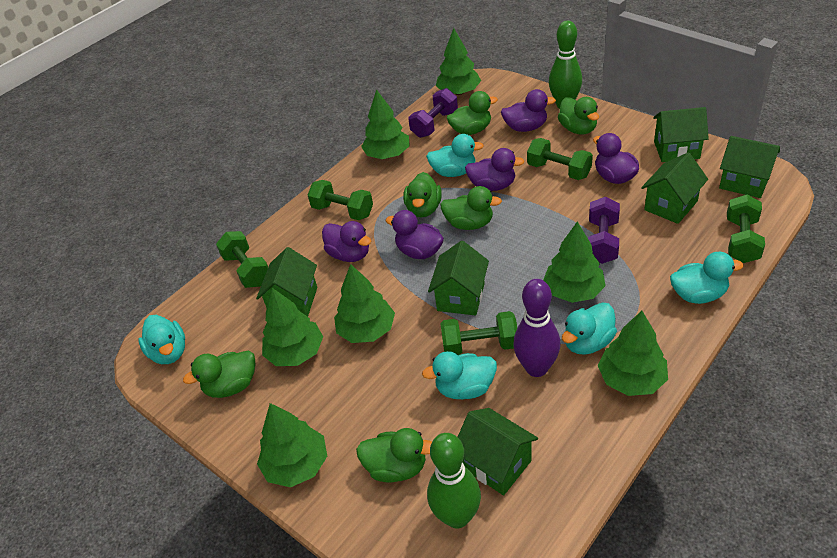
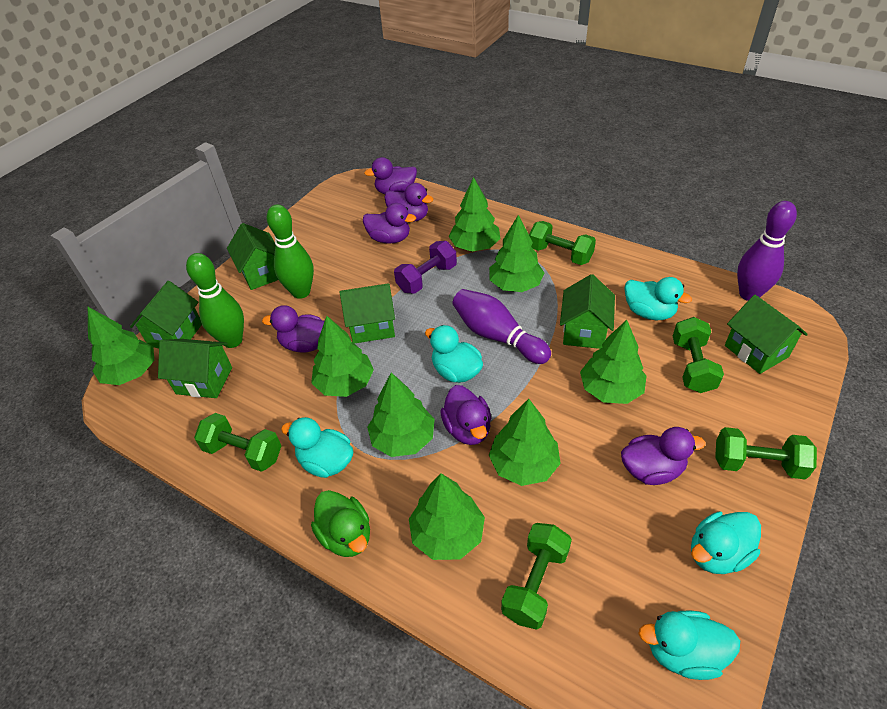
green duck: [183,351,255,398] [356,428,432,483] [403,172,442,217] [440,186,502,230] [447,91,498,135] [558,97,599,134] = 6 -> [311,490,370,557] = 1
green tree: [257,403,327,487] [262,288,323,366] [334,264,395,343] [361,89,410,159] [436,28,481,95] [543,221,606,303] [598,311,668,396] = 7 -> [88,307,154,385] [311,316,374,397] [367,372,435,457] [409,473,485,560] [449,177,500,252] [489,215,544,292] [489,399,561,486] [580,320,646,404] = 8
purple bowling pin: [513,279,560,377] = 1 -> [452,289,551,364] [737,201,797,301] = 2
purple duck: [322,221,371,262] [385,210,444,259] [465,148,525,191] [501,89,556,132] [593,133,639,184] = 5 -> [262,305,324,353] [363,203,416,244] [364,157,417,194] [384,183,433,222] [440,385,491,445] [621,427,705,485] = 6
purple dumbbell: [408,88,458,138] [588,197,620,264] = 2 -> [394,241,457,294] = 1

